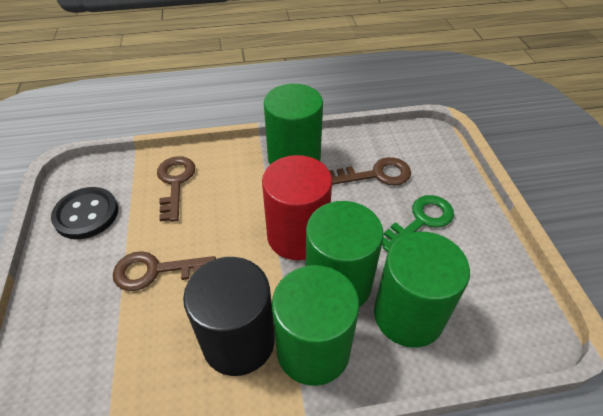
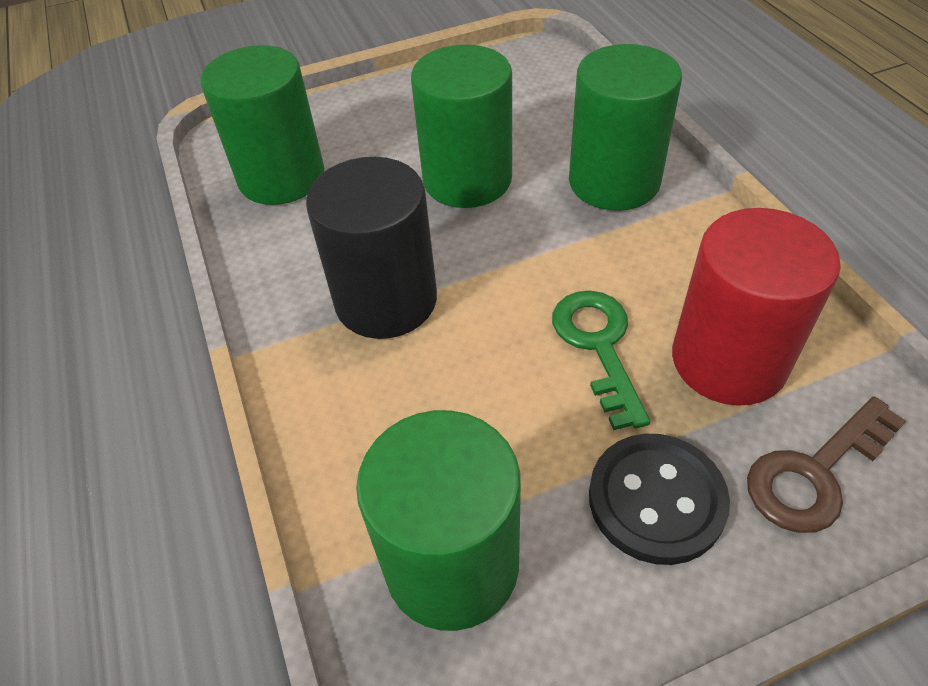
brown key: [113,251,216,291] [157,156,195,222] [329,157,411,185] = 3 -> [747,396,906,533] = 1

